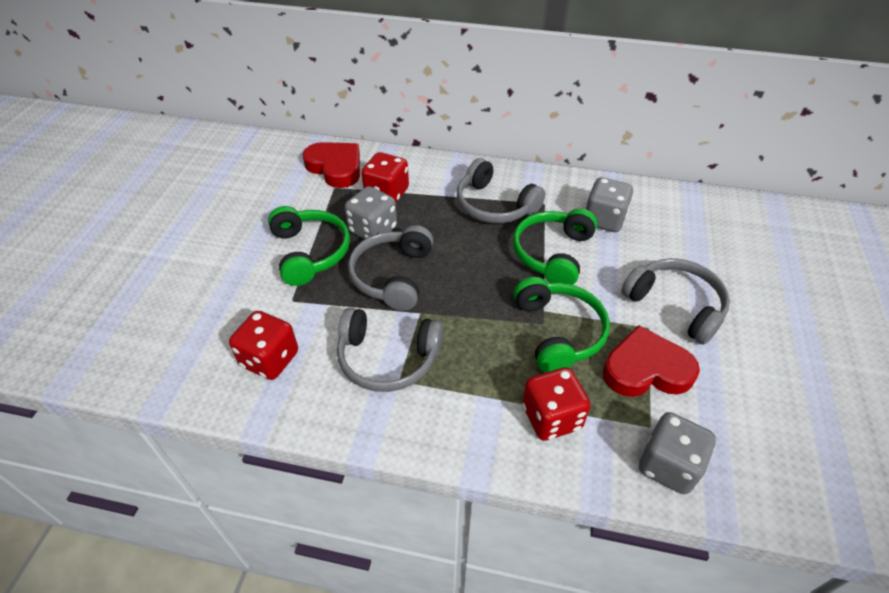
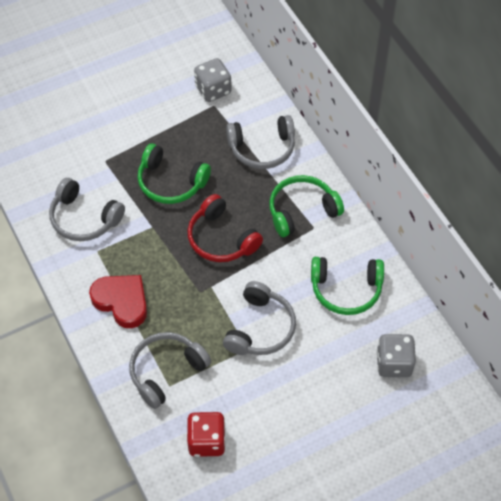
grey dice: [344,186,397,239] [586,178,634,232] [639,412,716,494] = 3 -> [194,58,231,102] [376,334,416,377] = 2
red dice: [229,311,298,380] [361,152,409,203] [522,367,591,441] = 3 -> [187,412,226,457] = 1
red headphones: none = 0 -> [187,194,263,262] = 1
red heart: [303,142,360,188] [603,325,700,397] = 2 -> [89,275,147,328] = 1

